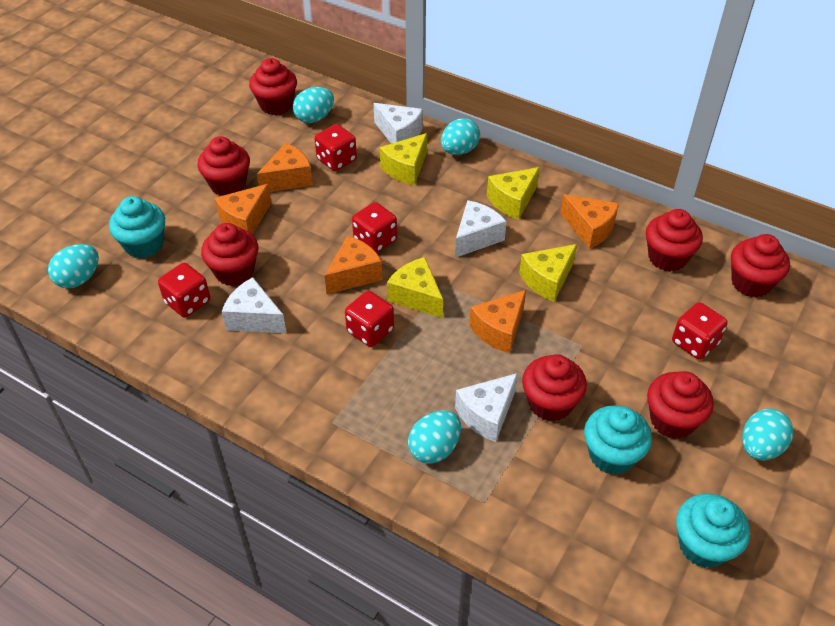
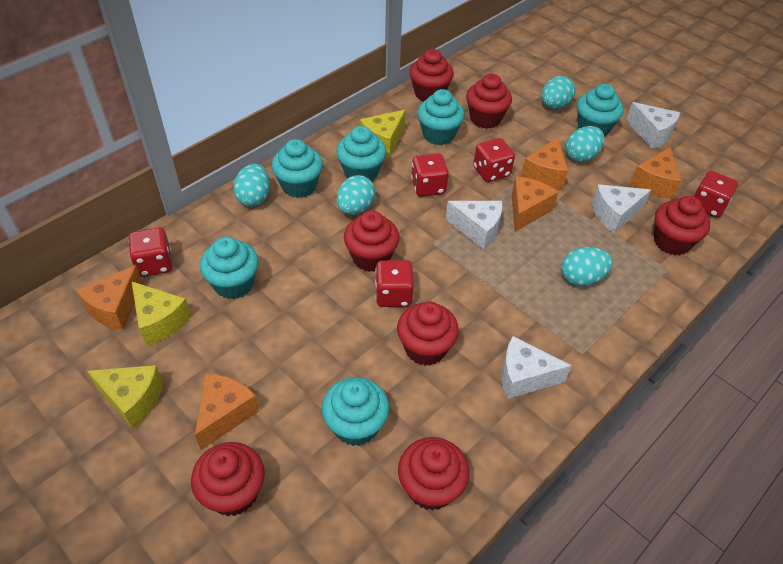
turquoise cupcake: [109,196,165,259] [584,405,652,475] [676,493,750,568] = 3 -> [200,237,259,299] [272,139,323,198] [322,377,389,446] [336,126,386,181] [418,89,465,145] [577,84,624,137] = 6
yellow cheese: [380,133,427,186] [387,257,443,318] [487,167,540,220] [519,244,577,302] = 4 -> [87,365,163,429] [131,281,191,346] [360,110,406,157] = 3

